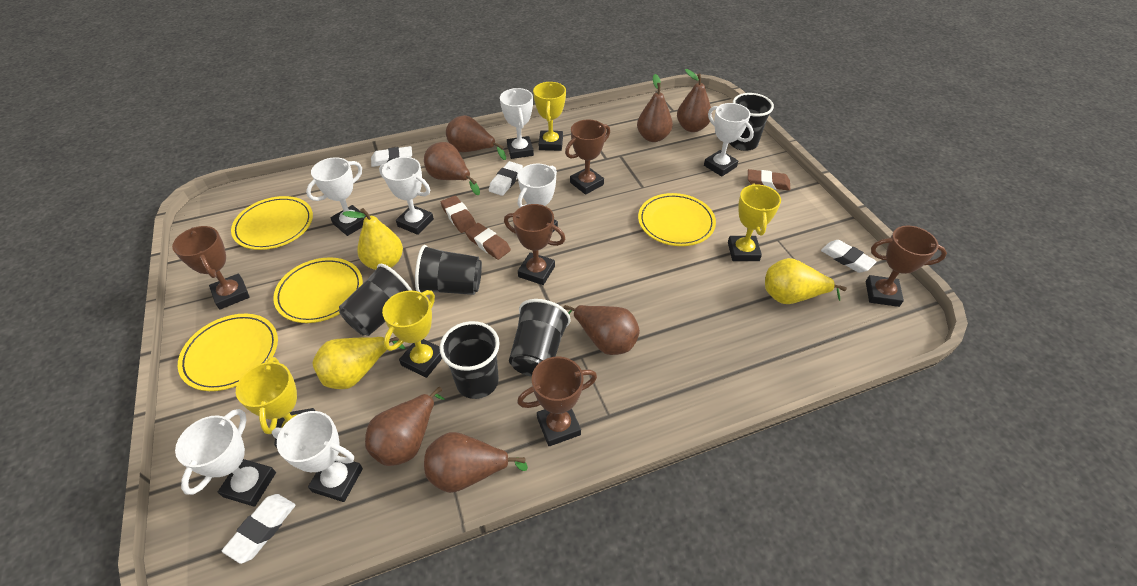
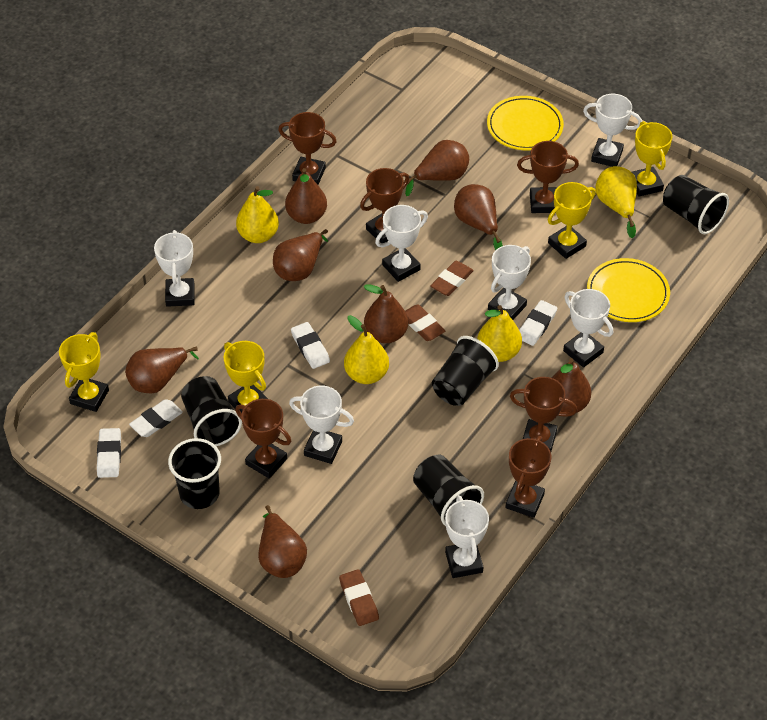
brown pear: [365,387,444,466] [424,142,480,195] [424,432,528,493] [446,115,506,160] [563,305,640,355] [637,74,673,142] [677,69,711,132] = 7 -> [125,347,199,393] [258,505,307,578] [273,229,328,281] [285,168,327,224] [364,284,408,343] [405,140,469,196] [454,184,503,250] [551,358,591,413] = 8
brown trophy: [172,226,250,310] [504,204,565,285] [517,357,597,446] [565,119,610,195] [866,225,947,307] = 5 -> [235,399,291,478] [278,112,337,185] [360,168,409,243] [506,436,551,518] [510,377,577,451] [517,141,579,213] = 6
yellow pear: [312,337,405,389] [342,208,403,270] [765,258,847,304] = 3 -> [236,186,279,243] [344,315,389,384] [477,305,522,362] [596,166,637,238] = 4
yellow plate: [178,314,278,391] [231,196,313,250] [273,257,363,323] [638,193,716,246] = 4 -> [487,96,564,150] [587,258,670,322] = 2

